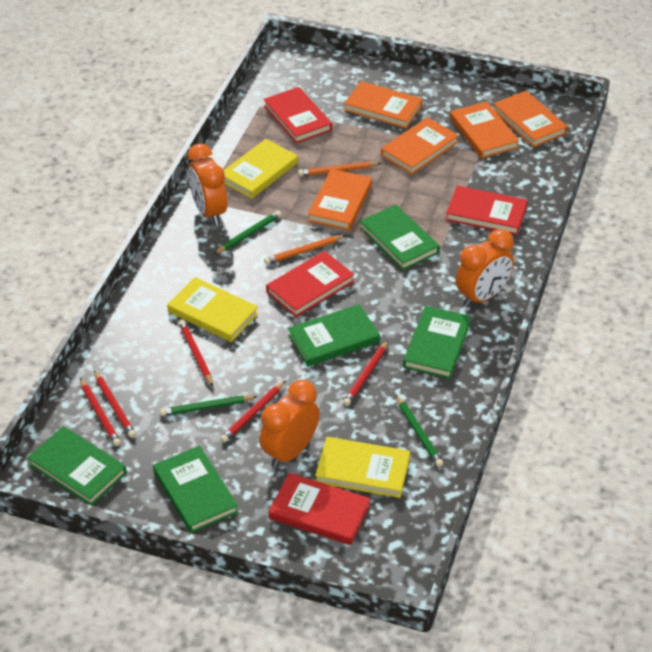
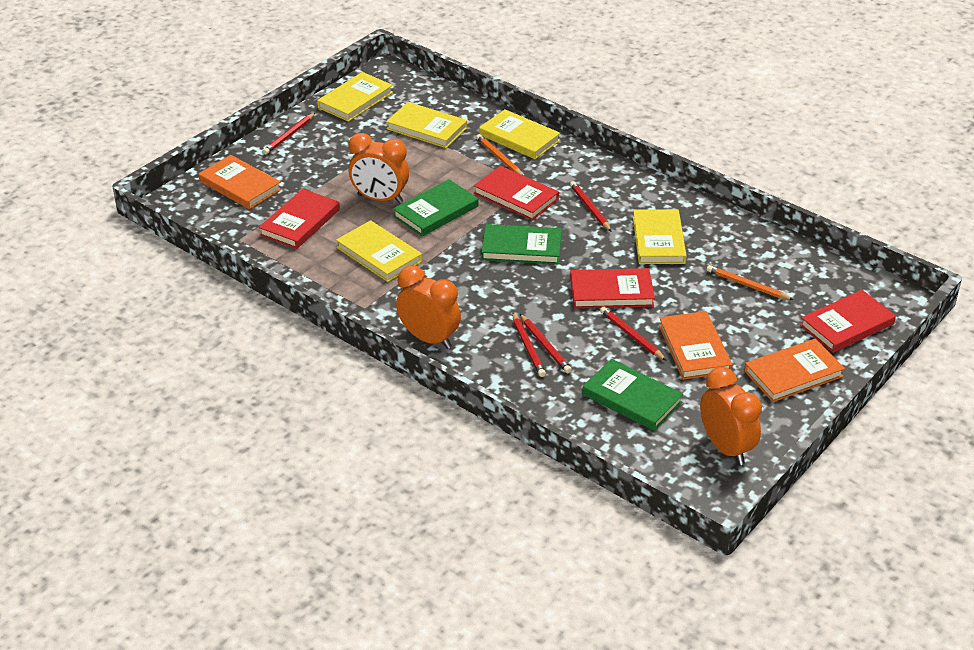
green book: [27,426,127,505] [153,446,238,533] [288,304,380,367] [360,204,440,270] [403,306,471,379] = 5 -> [393,179,478,236] [481,224,562,264] [582,359,683,431] = 3
green pencil: [160,395,258,416] [214,210,281,254] [396,395,443,467] = 3 -> none = 0
orange book: [308,169,372,231] [344,81,423,129] [381,117,459,175] [450,101,519,158] [494,91,568,147] = 5 -> [198,155,281,209] [659,311,732,380] [744,339,845,402] = 3
yellow book: [167,277,258,342] [223,139,298,199] [315,437,410,498] = 3 -> [317,72,393,122] [336,220,422,282] [386,102,467,148] [479,109,560,159] [633,209,687,264] = 5

